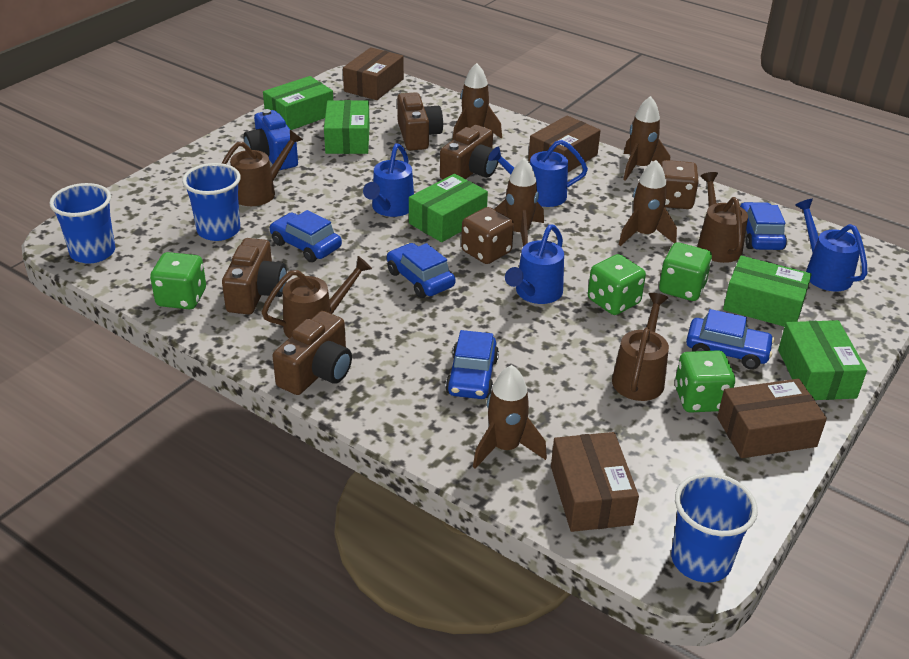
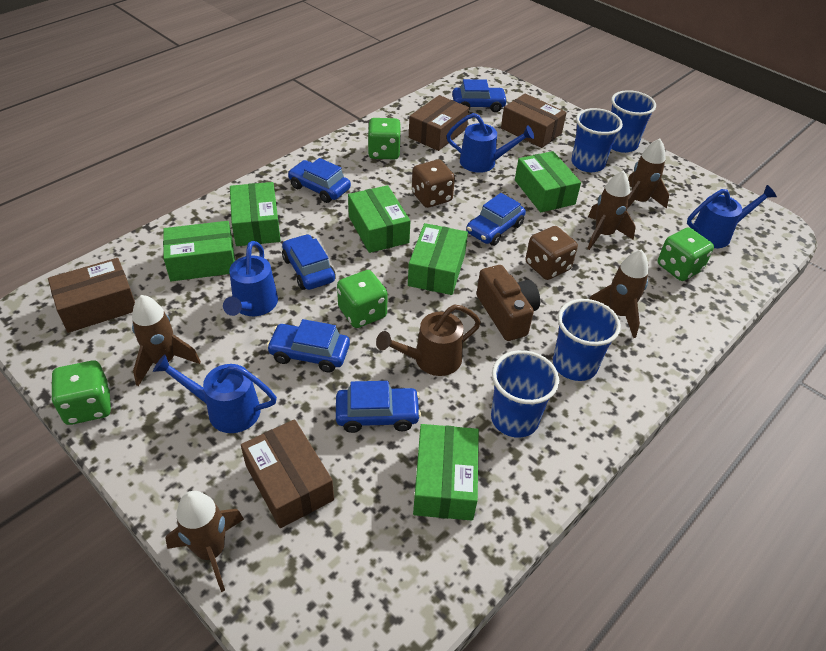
blue camera: [244,109,298,170] = 1 -> none = 0
blue car: [269,210,342,262] [387,243,455,298] [445,330,499,399] [686,309,775,369] [740,202,787,250] = 5 -> [267,319,350,373] [282,234,336,290] [288,158,351,203] [336,381,421,433] [452,79,508,112] [466,193,526,246] = 6
blue cup: [49,183,115,264] [182,163,241,241] [671,473,758,583] = 3 -> [491,350,559,438] [553,299,621,381] [571,108,623,172] [611,90,656,153] = 4
brown camera: [222,238,287,315] [272,311,352,395] [397,92,443,150] [440,125,498,179] = 4 -> [477,265,540,341] = 1
brown watering can: [222,130,303,206] [262,256,372,338] [612,293,669,401] [697,172,748,263] = 4 -> [376,304,481,376] = 1
green box: [263,76,333,130] [324,100,370,154] [409,174,488,242] [723,256,812,327] [778,320,867,400] = 5 -> [163,221,235,281] [230,182,281,246] [348,185,410,253] [408,223,468,295] [413,424,479,521] [515,151,581,212] = 6

